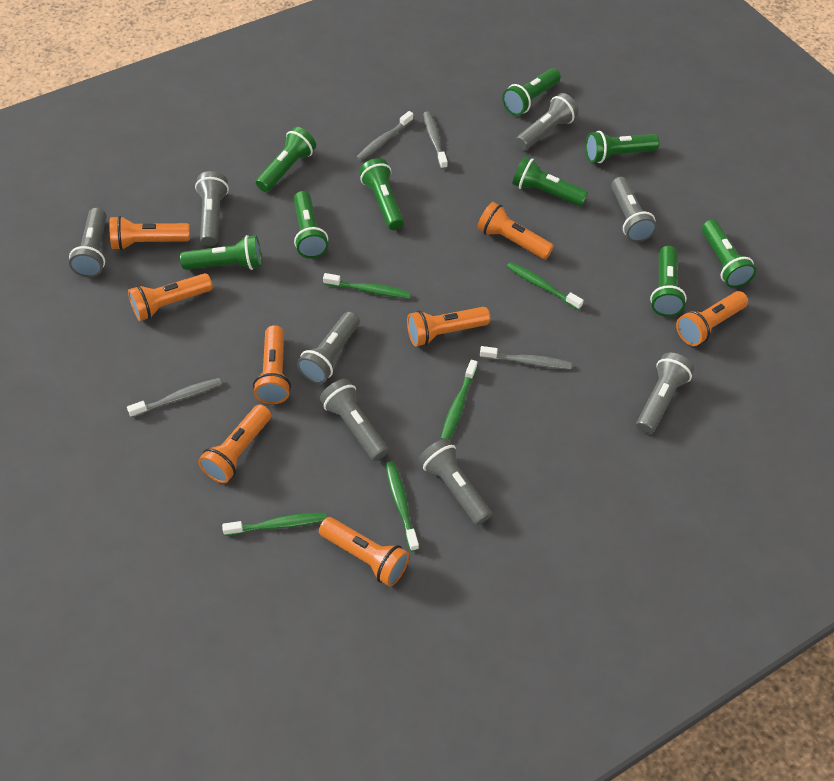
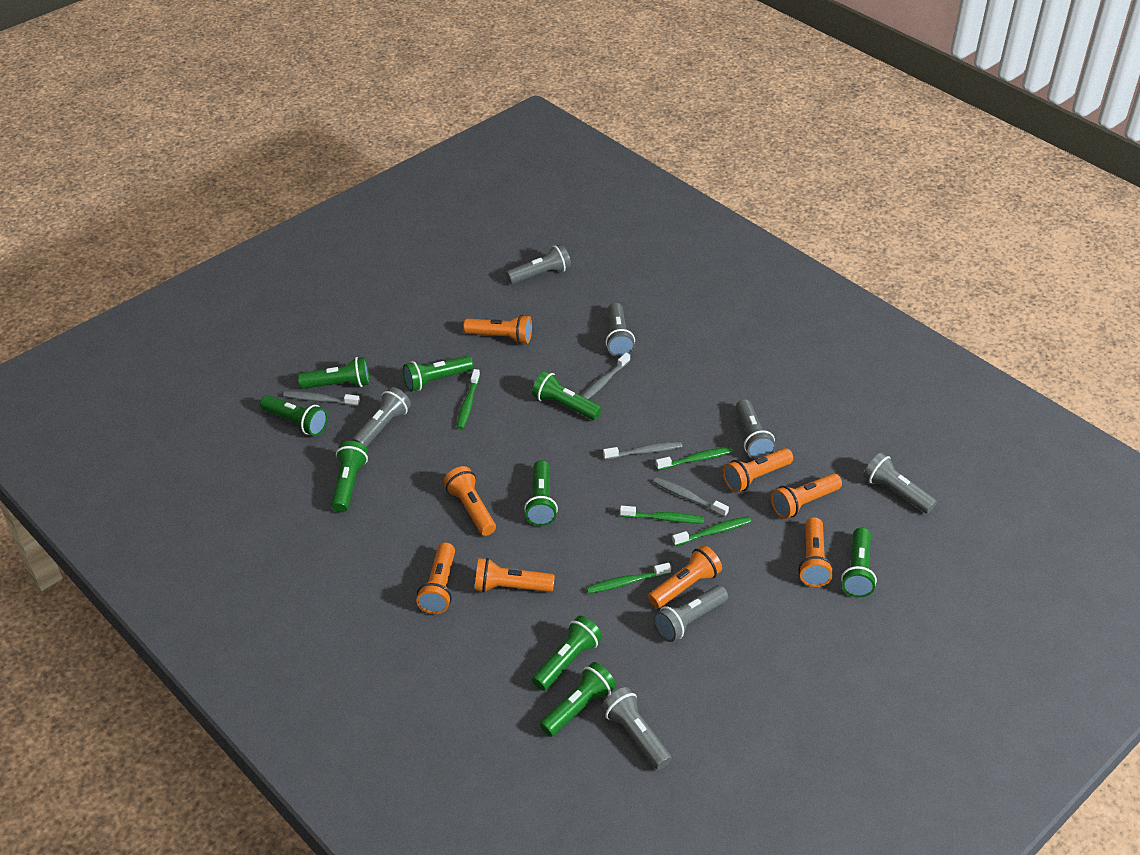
grey flashlight: [69,208,107,277] [195,171,229,246] [297,312,360,384] [320,379,388,461] [419,438,492,525] [516,93,579,150] [611,177,657,242] [636,352,694,434] = 8 -> [352,387,411,447] [506,244,571,284] [601,687,672,770] [606,303,635,357] [653,585,728,642] [736,399,776,460] [864,453,937,514] = 7

